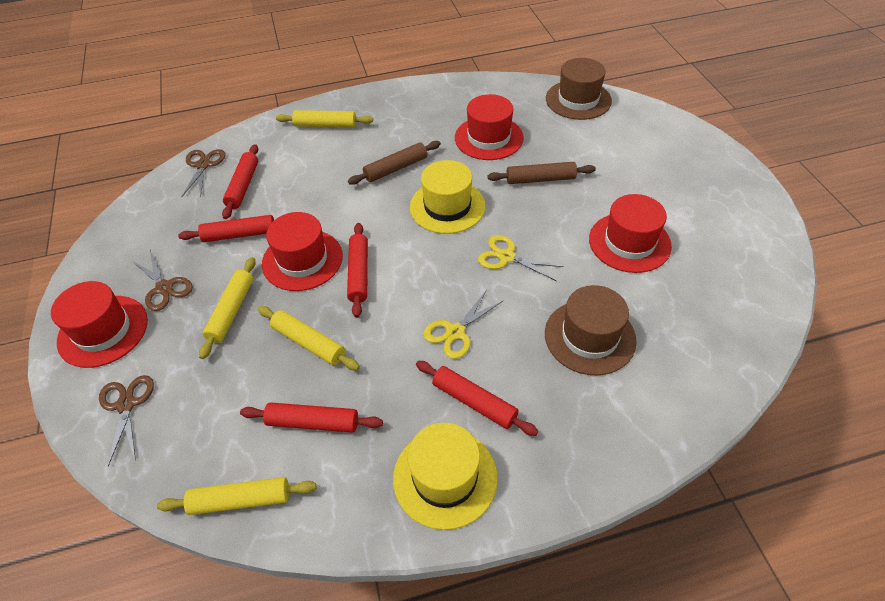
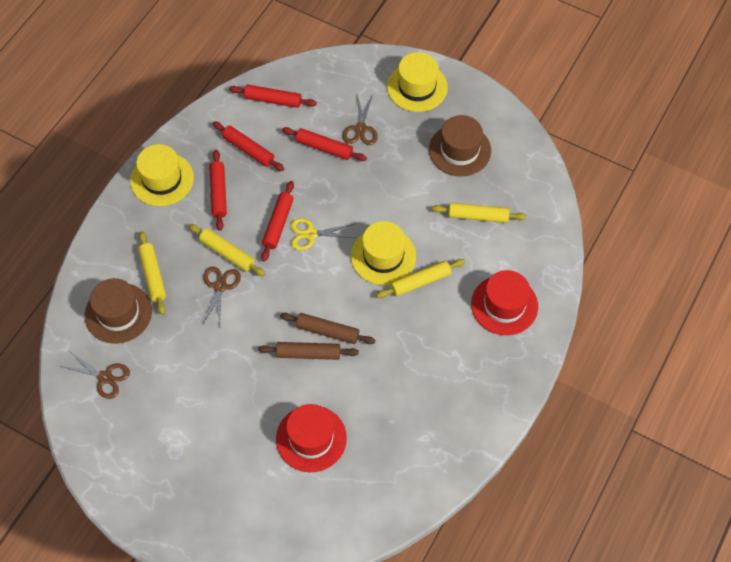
red hat: [51,281,148,368] [262,212,343,291] [455,94,524,160] [589,194,672,273] = 4 -> [276,404,347,472] [471,270,538,335] = 2
yellow hat: [393,423,498,530] [410,160,485,234] = 2 -> [130,144,194,206] [351,221,416,285] [387,52,448,112] = 3
yellow scissors: [423,290,504,359] [478,235,564,281] = 2 -> [290,218,356,250] = 1

